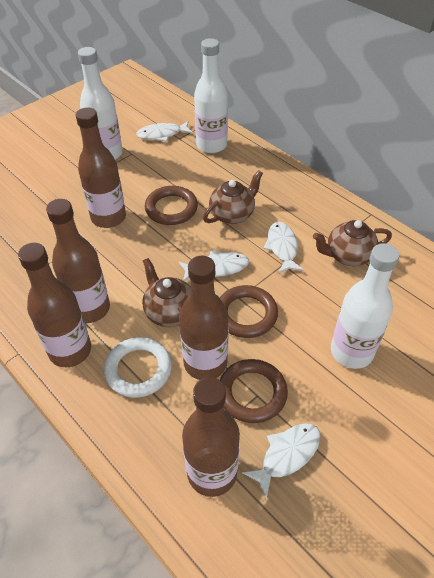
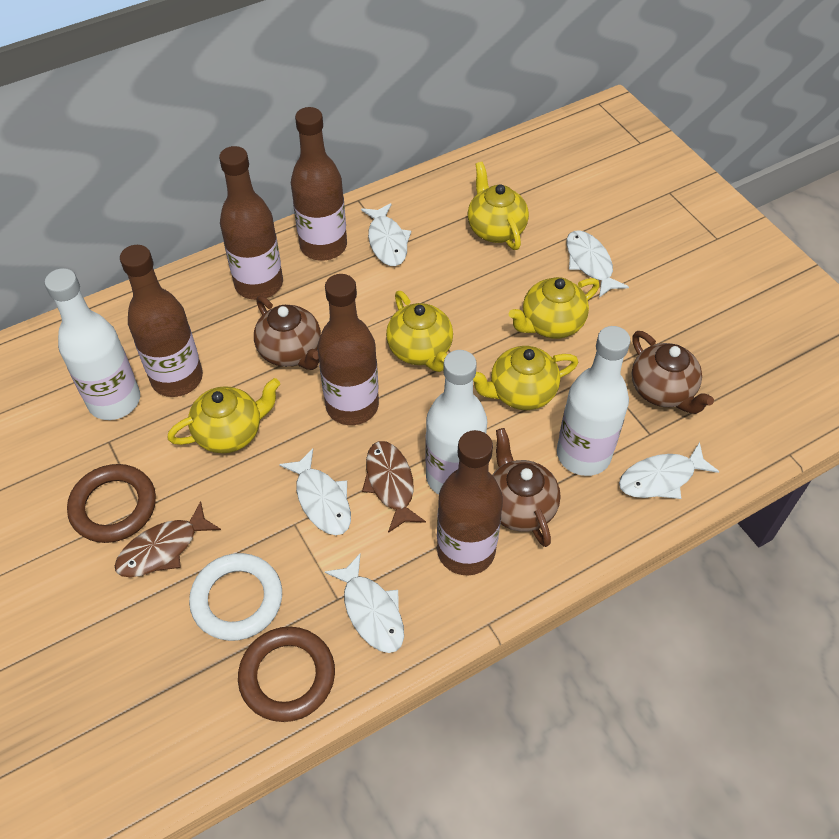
brown fish: none = 0 -> [115,501,221,577] [362,441,426,533] = 2
brown ring: [145,186,198,225] [220,285,278,338] [220,359,288,423] = 3 -> [67,464,156,543] [238,627,335,722] = 2
white fish: [136,121,193,142] [179,250,249,281] [242,423,321,499] [263,222,304,273] = 4 -> [279,449,351,535] [325,554,404,653] [361,203,411,266] [567,230,629,298] [619,442,719,499] = 5
yellow teapot: none = 0 -> [167,378,280,453] [386,291,453,372] [468,162,529,250] [473,346,578,410] [509,277,600,338] = 5

